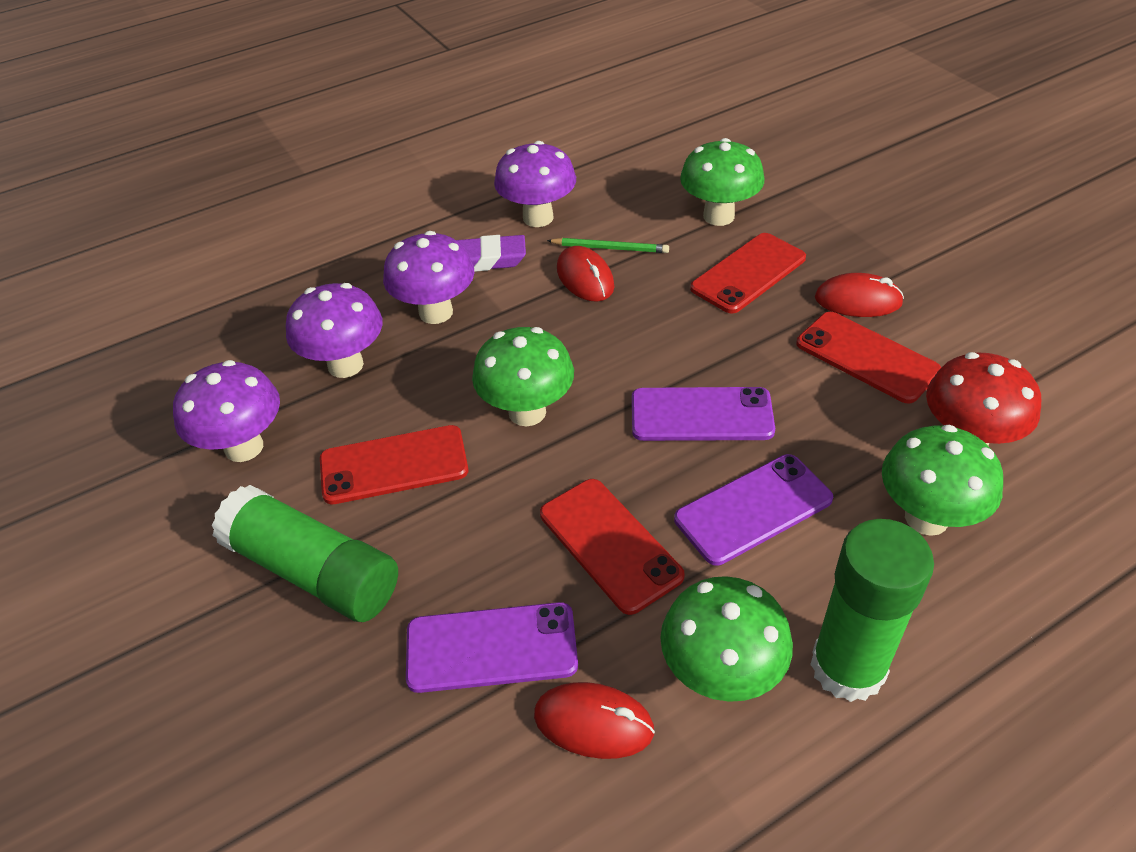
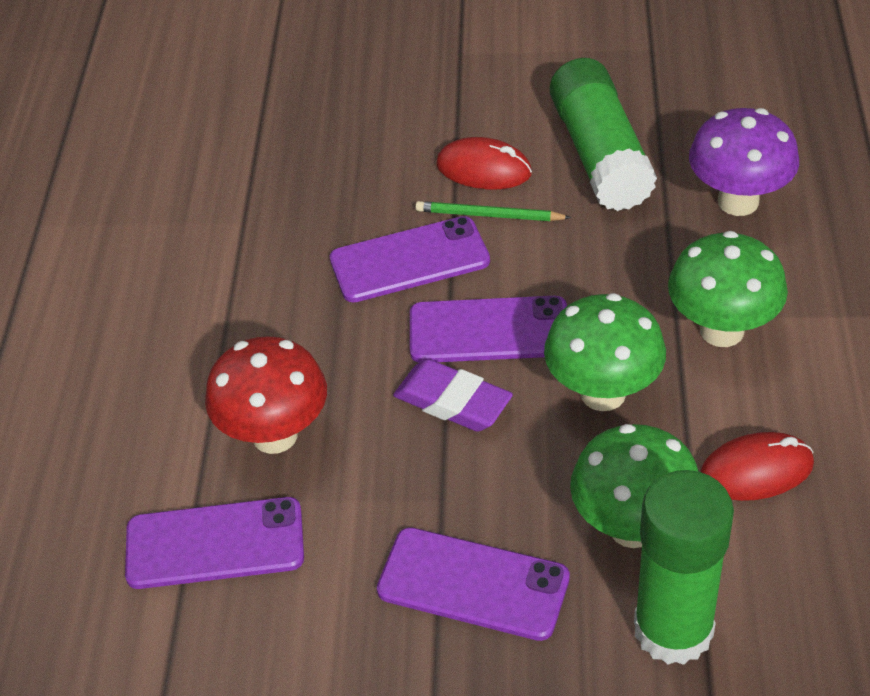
green mushroom: [472,327,574,426] [660,576,793,702] [680,138,765,226] [882,425,1003,536] = 4 -> [544,293,666,411] [570,424,698,548] [668,231,788,347] = 3
purple mushroom: [173,360,280,462] [286,283,382,378] [383,231,474,324] [494,141,576,227] = 4 -> [689,108,799,216] = 1
purple phone: [406,602,578,693] [632,387,775,441] [674,454,833,566] = 3 -> [125,497,304,589] [330,216,490,302] [377,527,570,641] [410,296,567,363] = 4
red mouse: [534,682,655,759] [557,246,614,302] [815,273,904,317] = 3 -> [436,137,532,189] [700,432,814,501] = 2
red phone: [320,425,468,504] [540,479,685,615] [690,233,806,314] [796,312,941,404] = 4 -> none = 0

